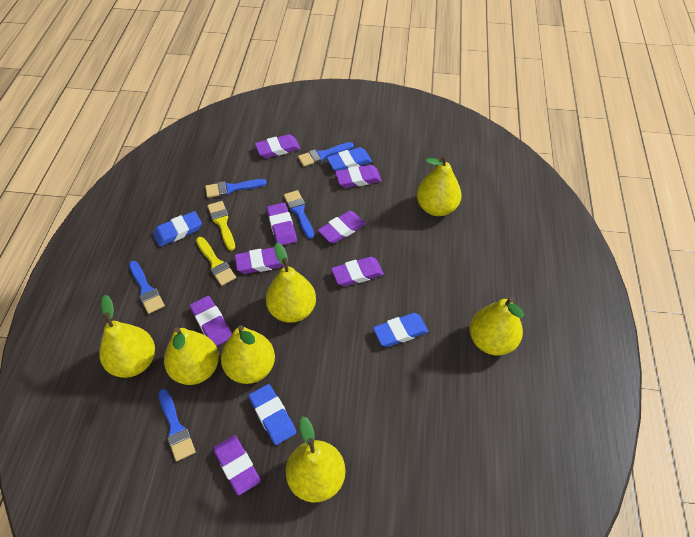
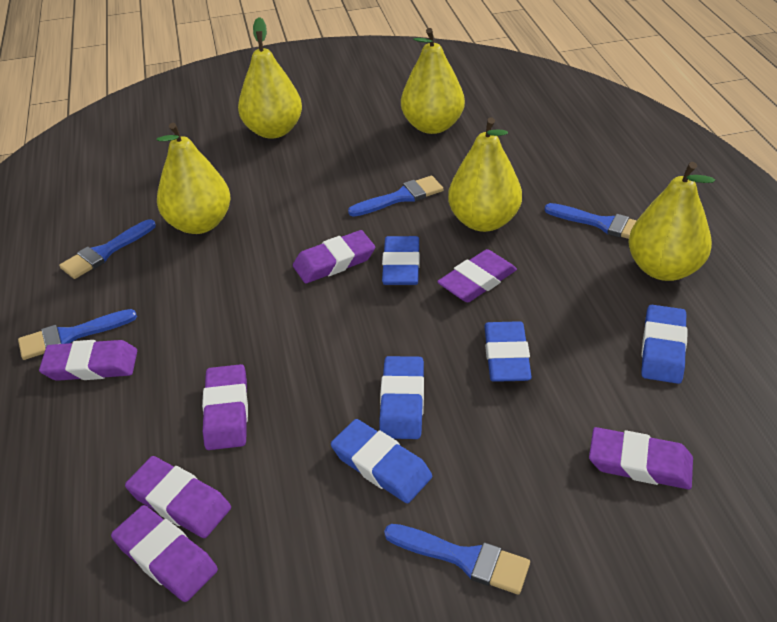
blue eraser: [153,211,202,247] [249,384,296,445] [327,147,372,171] [373,313,429,347] = 4 -> [331,419,432,503] [379,356,424,439] [382,236,420,285] [484,321,532,382] [641,305,688,384] = 5
purple eraser: [190,296,232,346] [213,435,261,495] [235,247,284,274] [255,134,300,158] [267,203,297,245] [318,211,366,243] [331,257,384,286] [335,165,382,188] = 8 -> [39,340,137,381] [111,505,218,602] [125,456,231,538] [202,364,248,450] [293,230,375,284] [437,249,517,302] [589,427,693,489] = 7
yellow brush: [196,237,236,286] [207,201,235,251] = 2 -> none = 0
yellow pear: [99,295,155,378] [164,327,219,385] [221,325,275,384] [266,243,316,323] [286,417,345,502] [417,155,461,216] [470,297,524,356] = 7 -> [156,123,231,234] [238,17,302,139] [401,28,465,134] [448,117,522,232] [628,162,715,281] = 5

